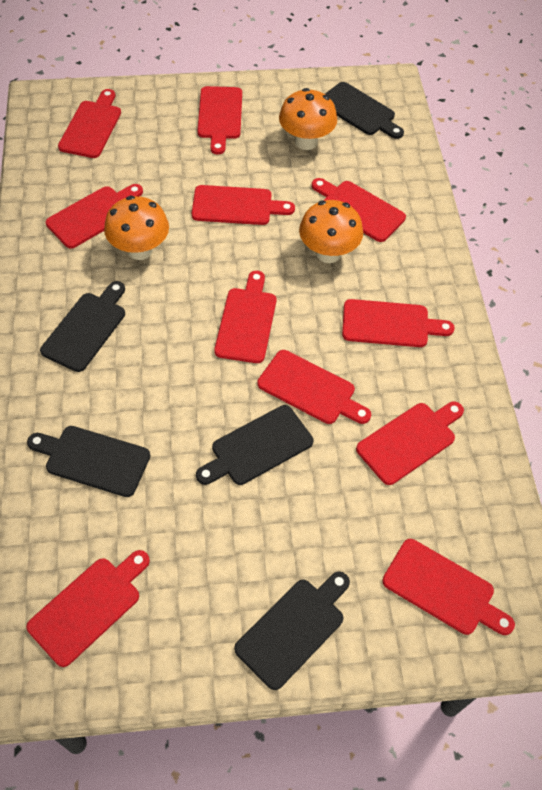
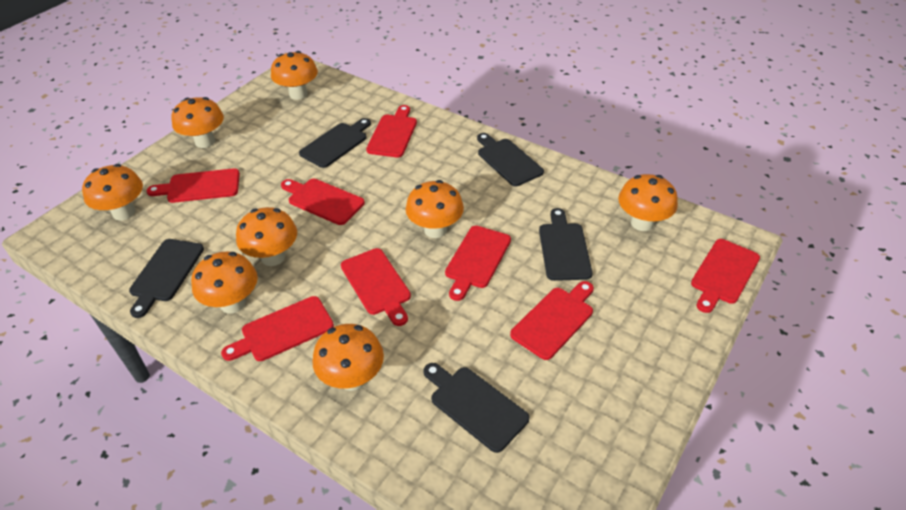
orange mushroom: [104,196,169,260] [279,88,337,150] [299,200,363,263] = 3 -> [82,164,143,220] [171,97,224,148] [191,252,258,313] [236,207,297,266] [271,51,318,100] [312,324,384,391] [406,180,464,238] [618,174,678,231] = 8
red cutting board: [26,550,150,667] [46,184,143,249] [58,89,121,158] [192,185,295,225] [197,86,242,155] [214,271,276,363] [257,350,371,424] [312,178,406,242] [342,299,455,347] [356,401,464,485] [382,539,515,635] = 11 -> [147,168,240,203] [221,296,334,361] [281,179,365,225] [341,248,411,326] [366,105,417,158] [445,226,511,301] [510,281,594,360] [691,239,760,313] = 8

